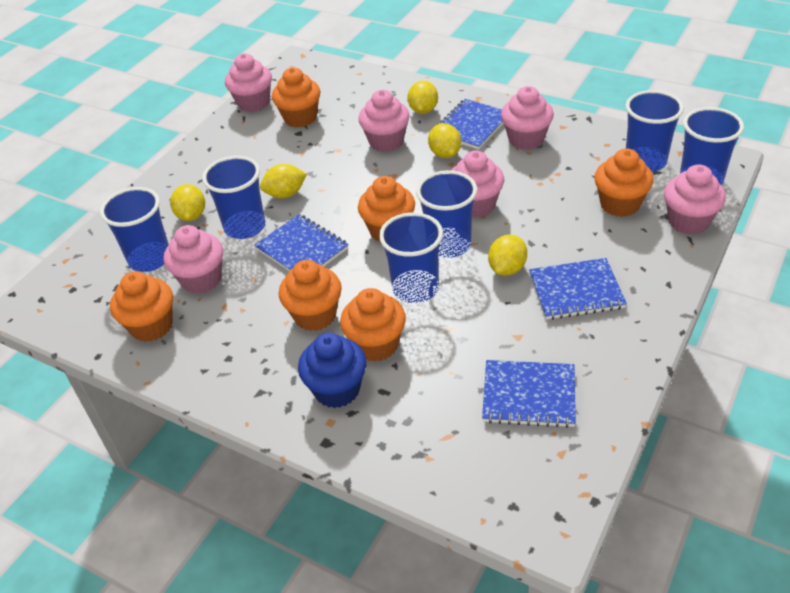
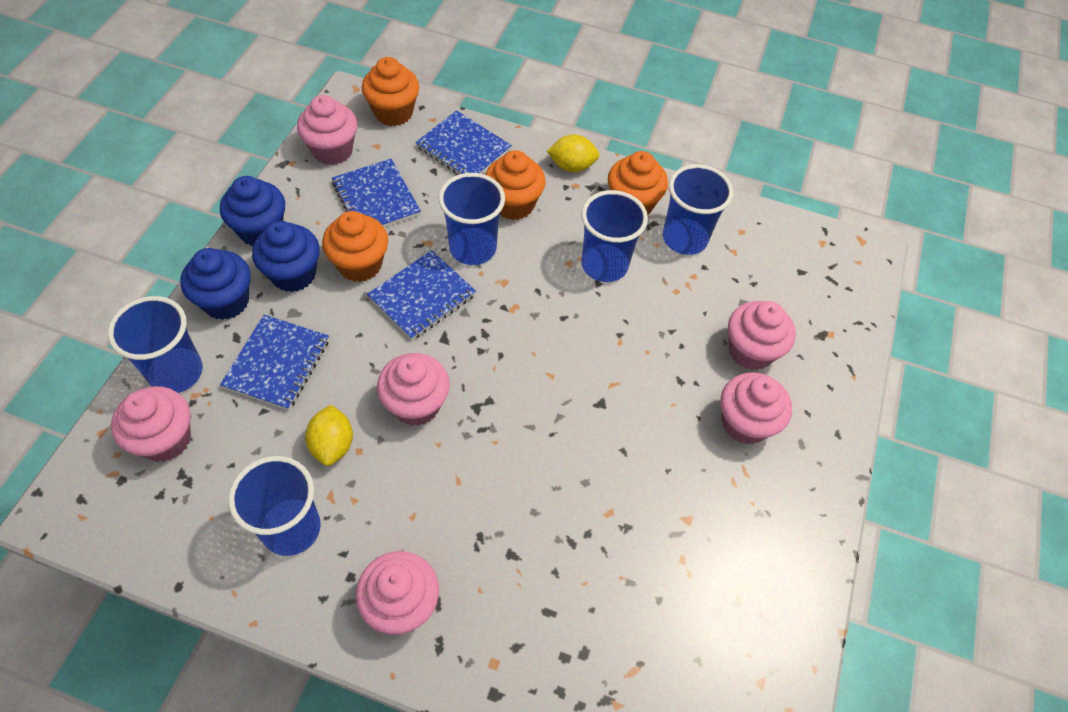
blue cup: [100,187,169,272] [202,156,266,239] [379,212,443,303] [416,170,477,258] [626,90,684,172] [680,107,744,185] = 6 -> [108,296,203,393] [228,456,321,556] [439,173,505,265] [581,190,648,282] [663,164,733,255] = 5
blue cupcake: [298,333,366,408] = 1 -> [180,248,251,320] [220,176,285,246] [252,221,320,292] = 3
orange cupcake: [110,271,173,342] [272,68,320,128] [279,260,342,331] [340,288,406,362] [358,176,415,242] [594,148,654,217] = 6 -> [322,211,388,282] [362,57,419,126] [485,150,546,220] [608,151,668,215] = 4
yellow lemon: [170,184,205,221] [260,164,307,198] [407,81,438,114] [428,123,461,158] [488,234,527,276] = 5 -> [305,405,353,466] [547,134,600,172] = 2

